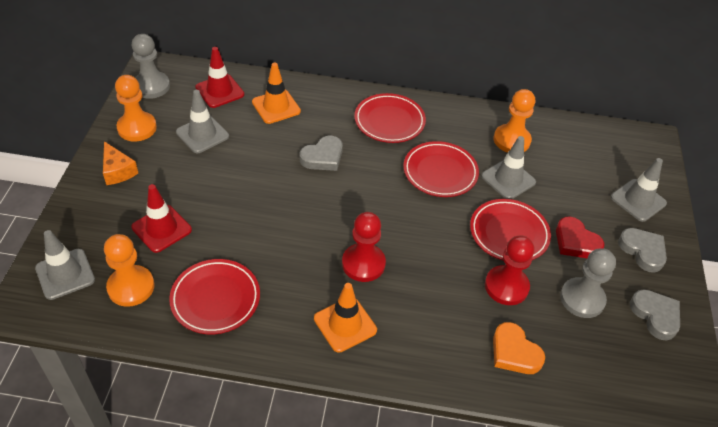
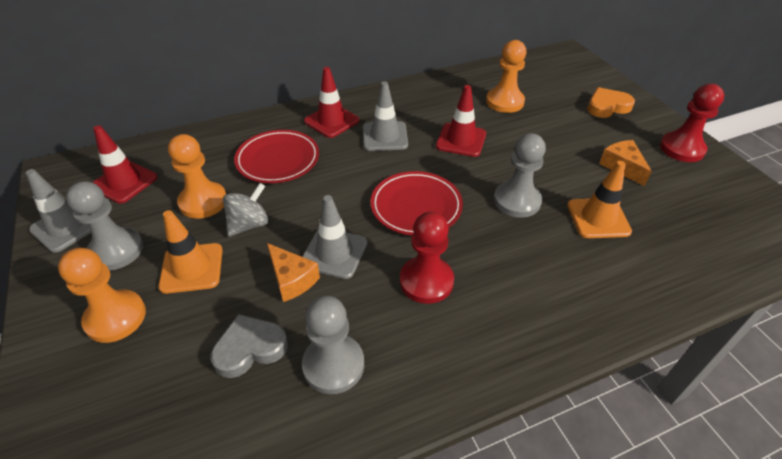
grey heart: [300,136,343,171] [618,228,667,273] [630,289,680,340] = 3 -> [211,314,288,378] = 1
grey pawn: [131,34,170,99] [560,248,616,318] = 2 -> [66,181,144,270] [302,296,364,394] [494,133,546,218] = 3
grey spinning top: none = 0 -> [223,183,268,237] = 1
grey traffic cone: [35,230,95,300] [176,90,229,153] [481,136,536,199] [611,158,667,222] = 4 -> [26,169,91,253] [302,195,367,279] [363,81,408,151] = 3
orange cheese: [103,141,138,185] = 1 -> [267,243,320,302] [599,140,652,186] = 2
red heart: [556,217,604,258] = 1 -> none = 0
red plate: [169,259,260,334] [354,93,426,143] [403,141,479,197] [470,199,551,261] = 4 -> [234,130,319,183] [370,171,463,236] = 2
red traffic cone: [131,184,192,253] [195,47,244,108] = 2 -> [92,125,157,203] [304,67,359,138] [436,85,486,157] = 3

